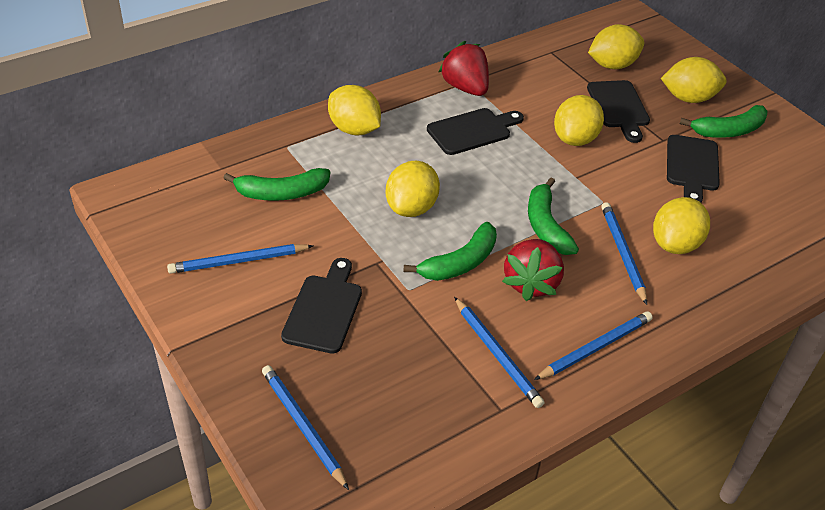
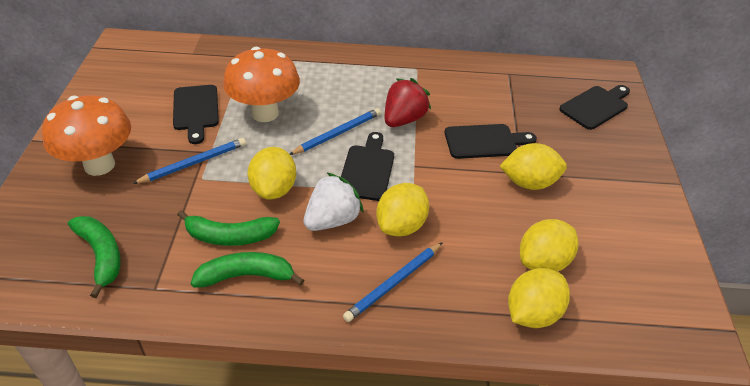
blue pencil: [167,244,313,274] [262,365,349,490] [454,297,544,408] [534,312,653,380] [601,202,647,305] = 5 -> [132,138,246,184] [290,108,381,155] [343,242,443,322] = 3
green banana: [224,168,330,201] [404,222,497,281] [528,178,579,255] [680,105,768,138] = 4 -> [68,216,121,298] [177,210,280,246] [191,252,304,288] = 3
orange mushroom: none = 0 -> [42,95,131,176] [223,47,300,122] = 2
red strawberry: [438,41,489,96] [502,239,564,301] = 2 -> [385,78,431,127] = 1
white strawberry: none = 0 -> [304,172,364,231] = 1
yellow lemon: [328,85,381,135] [386,161,440,217] [554,95,604,146] [588,24,644,69] [653,197,710,254] [661,57,726,103] = 6 -> [248,147,296,199] [376,183,429,237] [500,143,567,190] [508,268,570,328] [520,219,579,272] = 5

